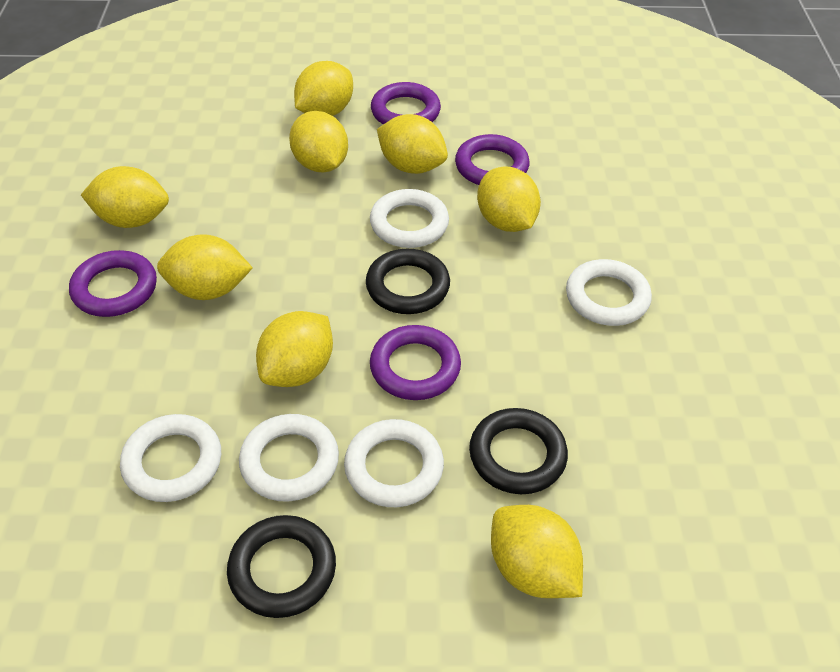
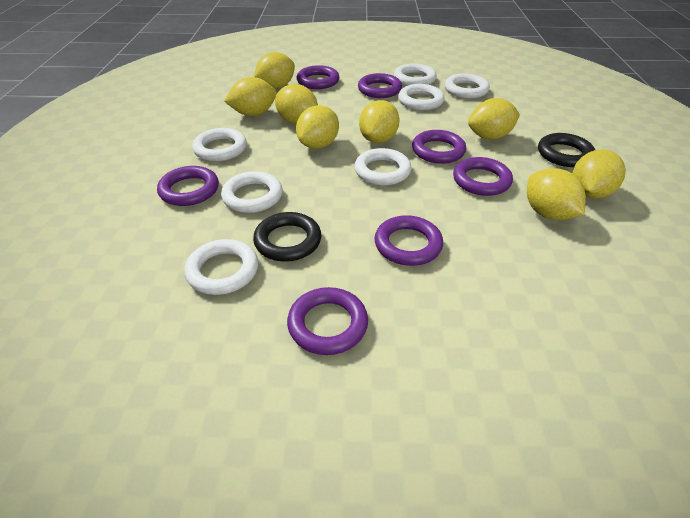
black ring: [227,515,336,618] [366,249,450,314] [469,408,568,494] = 3 -> [253,212,321,262] [538,133,595,167] = 2
purple ring: [69,250,157,317] [370,325,461,400] [371,82,441,124] [455,134,529,185] = 4 -> [157,166,219,206] [287,287,368,355] [297,65,339,89] [358,73,402,98] [375,215,443,266] [412,130,466,164] [453,157,513,196] = 7
white ring: [120,414,221,502] [239,414,339,502] [344,419,444,507] [370,189,449,248] [566,259,652,326] = 5 -> [184,239,258,295] [192,128,247,161] [221,171,282,213] [354,148,411,185] [394,64,437,86] [398,84,445,110] [445,74,490,99] = 7

